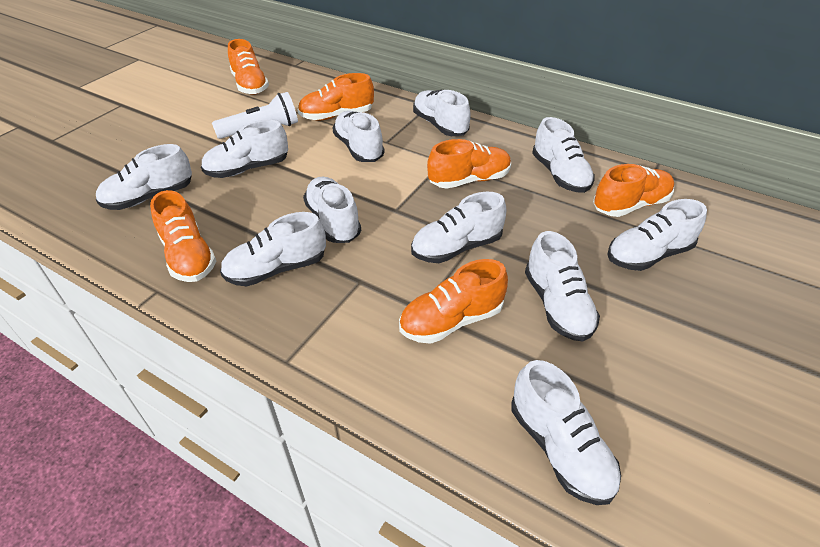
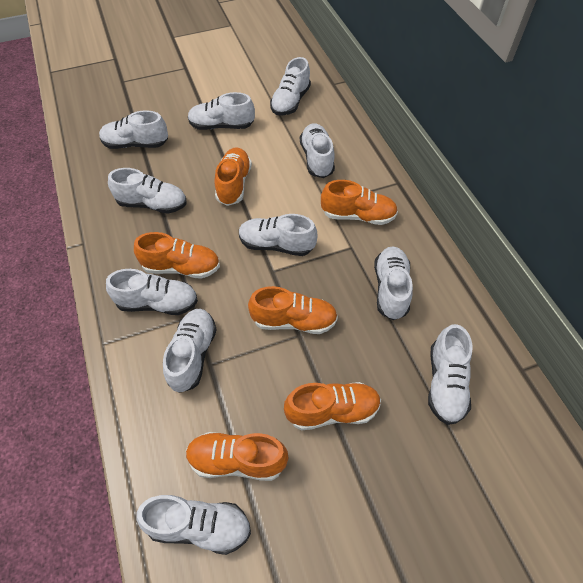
white flashlight: [212,92,298,139] = 1 -> none = 0

